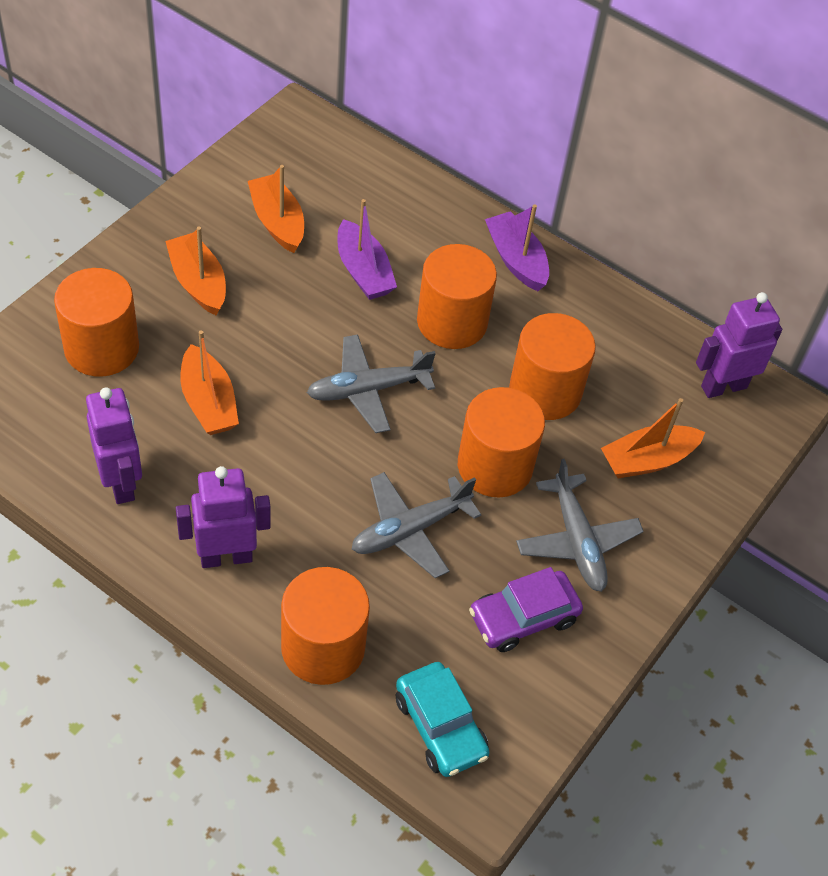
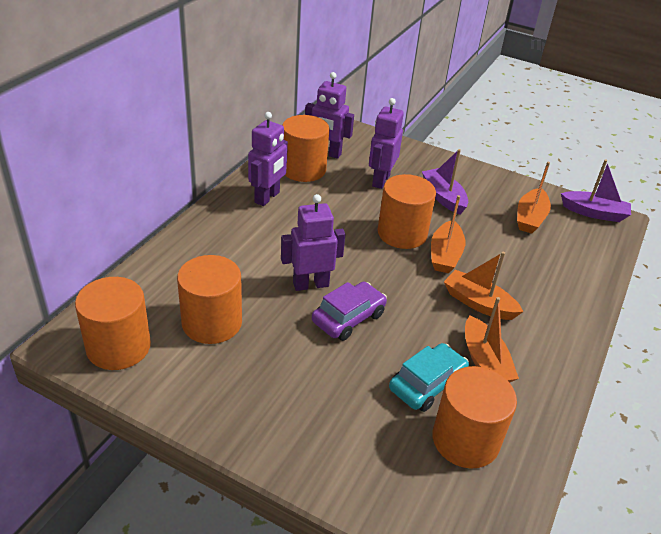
grey plane: [307,334,436,433] [352,472,481,578] [516,459,644,592] = 3 -> none = 0
purple robot: [86,388,142,504] [176,466,271,568] [696,292,782,398] = 3 -> [248,112,288,206] [281,194,345,291] [305,72,354,159] [369,98,404,189] = 4

